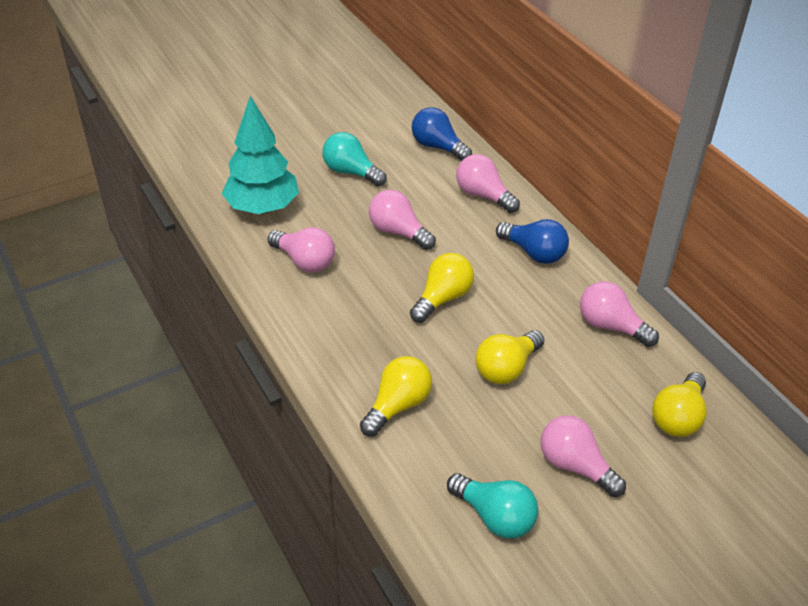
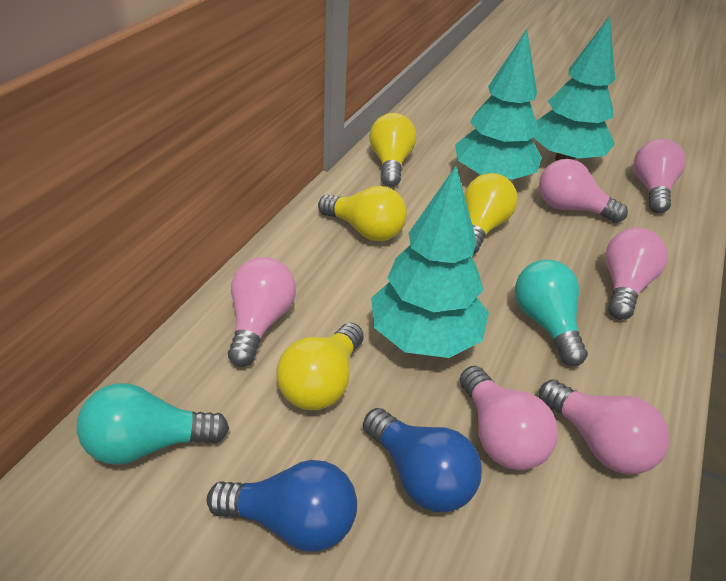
pink light bulb: [268,227,335,273] [369,190,436,250] [456,154,520,213] [541,415,626,497] [580,281,659,347] = 5 -> [228,257,296,367] [460,366,558,470] [539,159,628,223] [539,379,670,474] [605,228,668,320] [634,139,686,213] = 6
turquoise tree: [222,96,299,214] = 1 -> [371,166,489,358] [455,29,542,180] [533,16,615,161] = 3

